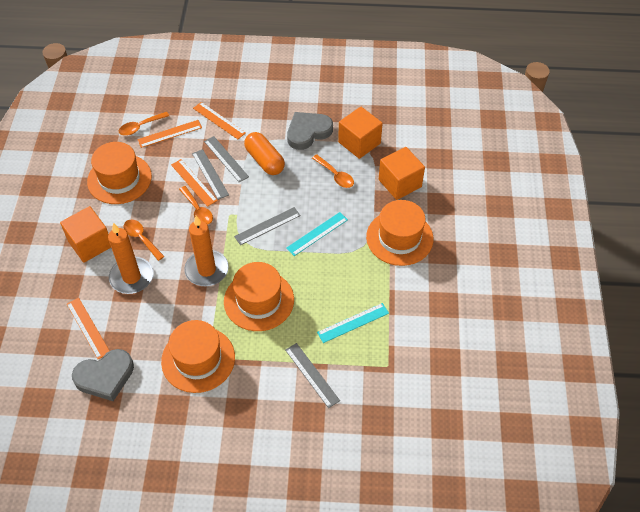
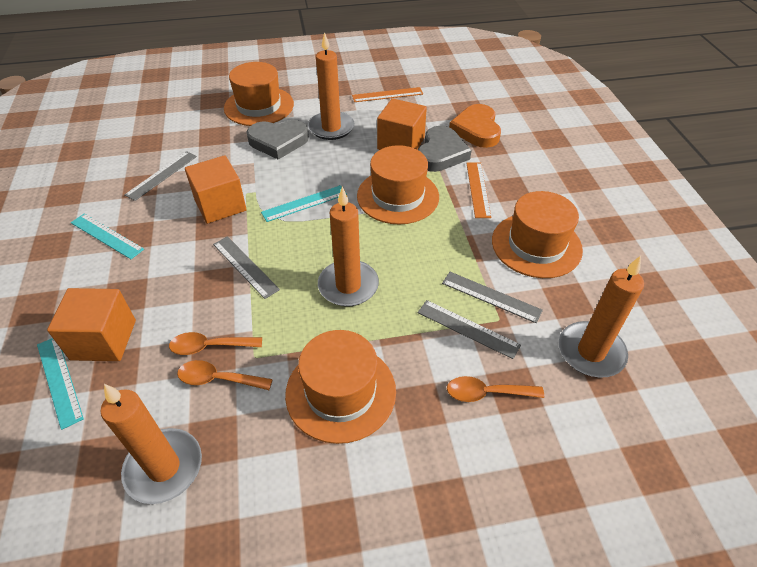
orange candle: [108,223,153,294] [184,216,229,286] = 2 -> [101,384,202,504] [308,32,354,140] [318,187,379,307] [559,256,644,377] = 4
orange capsule: [244,132,285,175] = 1 -> none = 0
orange heart: none = 0 -> [449,104,501,148] = 1
orange ruler: [67,298,109,359] [137,120,202,148] [171,159,218,207] [193,102,246,139] = 4 -> [352,87,423,102] [466,162,491,218] = 2
orange spoon: [119,112,169,136] [124,220,165,261] [179,186,213,225] [312,154,354,188] = 4 -> [169,332,262,355] [177,360,273,390] [447,376,544,402] = 3
turquoise ruler: [286,212,348,256] [317,303,389,343] = 2 -> [37,338,84,430] [71,214,144,259] [261,185,347,222] = 3

